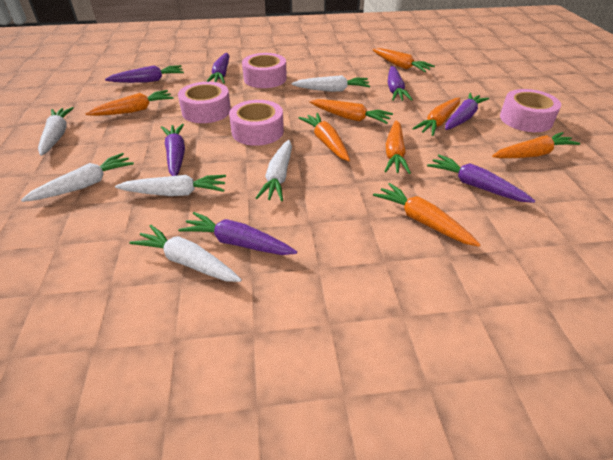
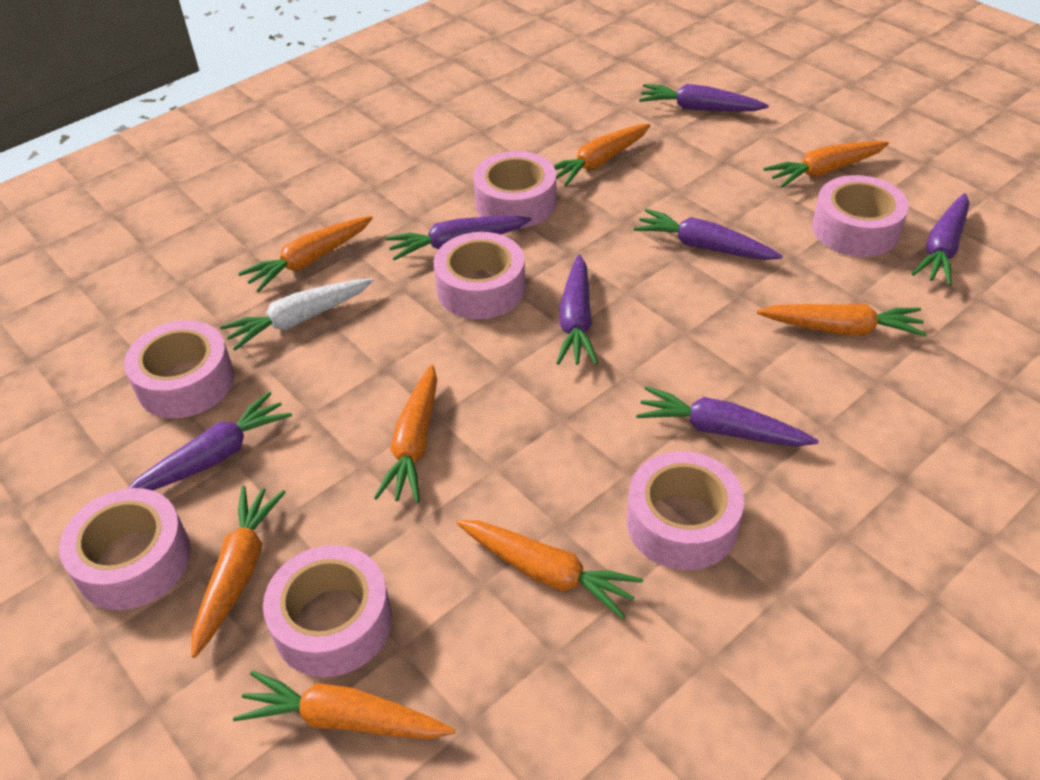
pink tape: [178,82,231,123] [229,100,284,146] [242,53,287,88] [500,89,561,132] = 4 -> [59,488,191,610] [124,320,234,418] [263,545,392,677] [434,232,525,319] [473,151,556,228] [627,451,744,570] [812,175,909,257] = 7
white carrot: [21,153,134,202] [38,107,74,156] [115,175,226,196] [129,225,242,282] [256,140,292,201] [291,75,370,92] = 6 -> [220,278,373,350] = 1

